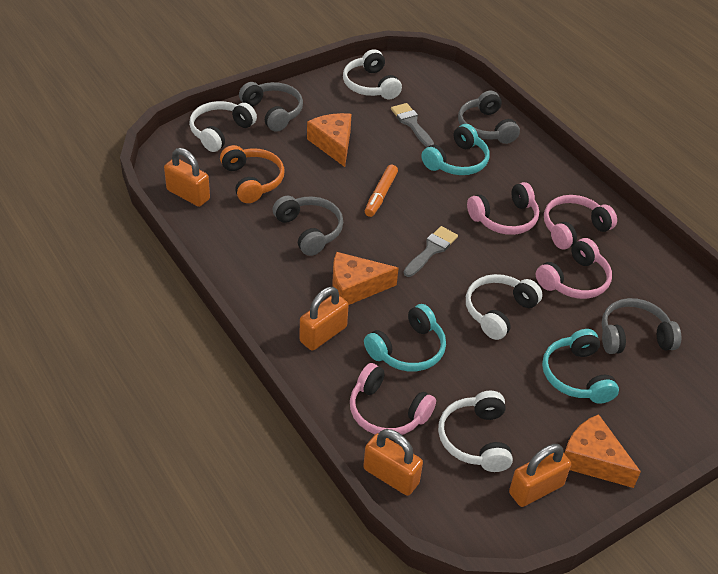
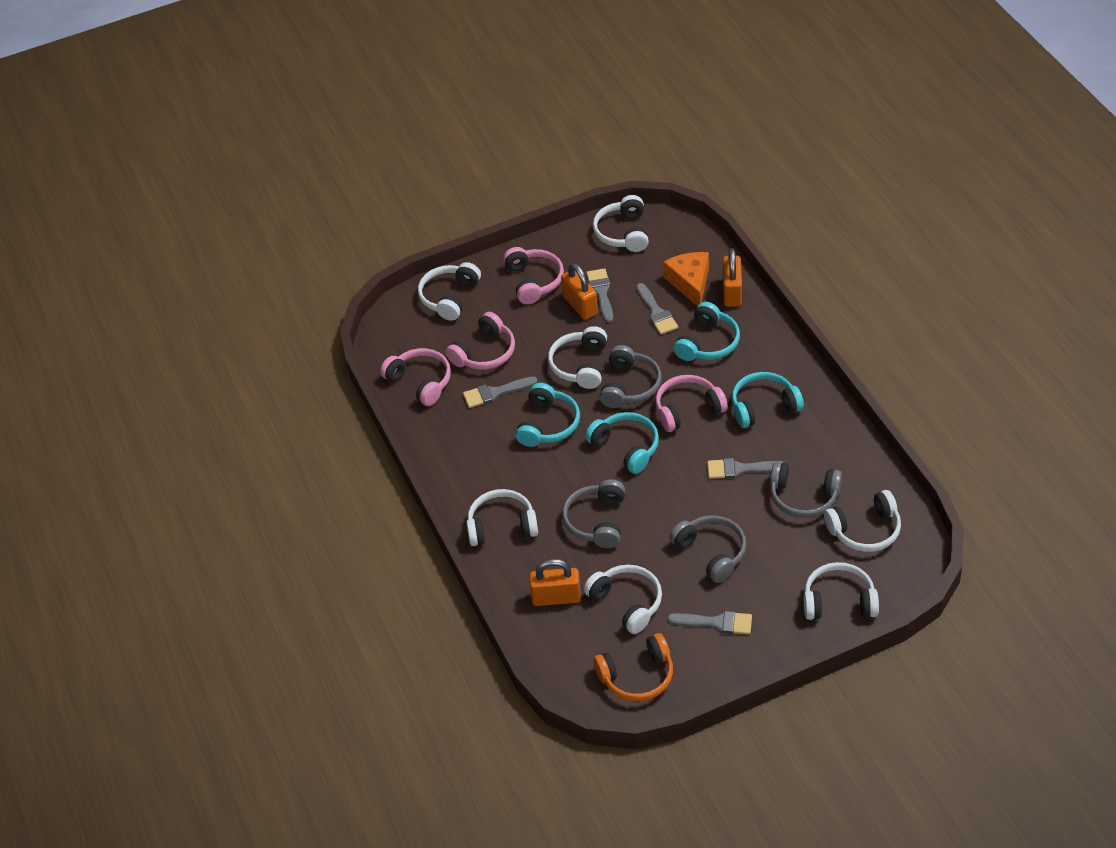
grey brush: [391,103,434,147] [403,226,458,277] = 2 -> [463,376,538,408] [586,268,613,323] [636,283,678,335] [668,611,752,634] [707,458,784,479] = 5
orange cheese: [307,113,351,167] [332,252,399,305] [564,414,641,488] = 3 -> [663,252,709,307] = 1
orange marker: [365,165,398,217] = 1 -> none = 0
orange padlock: [164,148,210,207] [299,287,349,351] [363,429,423,496] [509,444,571,507] = 4 -> [529,559,581,606] [561,263,598,320] [723,248,742,307] = 3
turquoise headphones: [364,304,446,372] [421,124,490,175] [542,329,619,404] = 3 -> [516,383,580,447] [585,412,659,474] [673,302,740,361] [732,372,804,428] = 4
white headphones: [189,101,257,152] [343,49,402,99] [438,391,513,472] [466,274,543,340] = 4 -> [418,262,481,321] [466,489,538,546] [548,326,607,389] [584,565,662,634] [593,195,649,252] [804,562,879,620] [824,490,901,552] = 7

